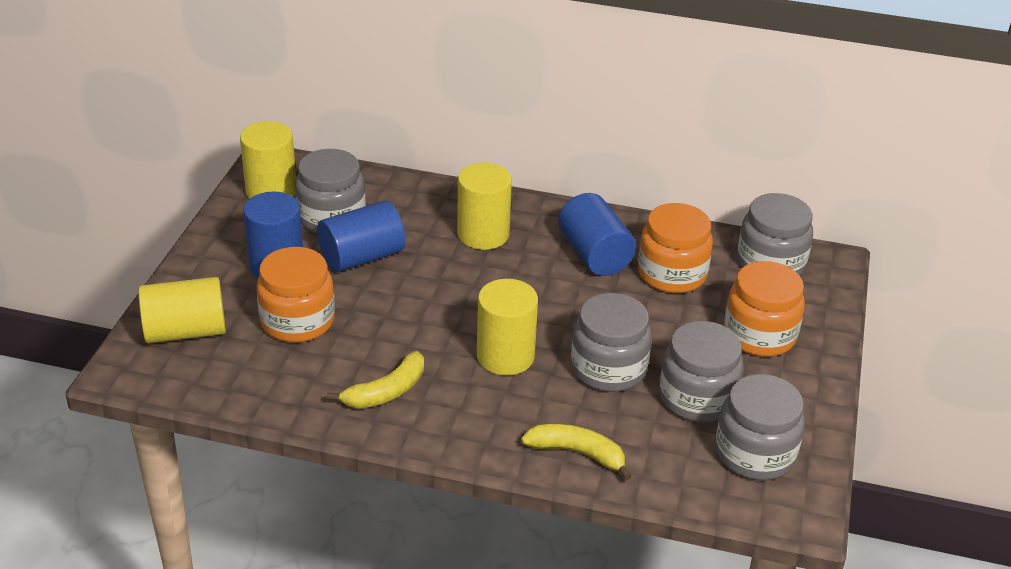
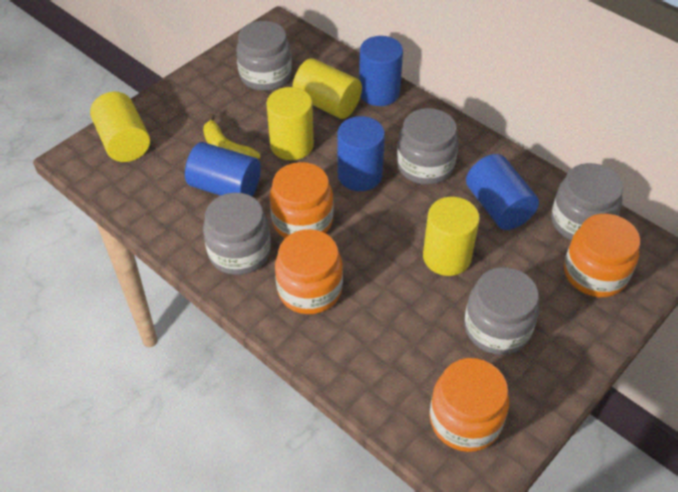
blue cylinder: [243,192,303,278] [317,200,405,272] [558,193,636,276] = 3 -> [185,142,261,196] [338,116,385,191] [359,36,403,106] [466,154,539,230] = 4
orange jar: [257,247,335,343] [638,203,713,293] [724,261,805,357] = 3 -> [270,162,333,238] [275,229,343,314] [430,358,509,452] [564,214,640,297] = 4
yellow banana: [326,351,424,409] [521,423,632,480] = 2 -> [203,114,260,159] = 1

